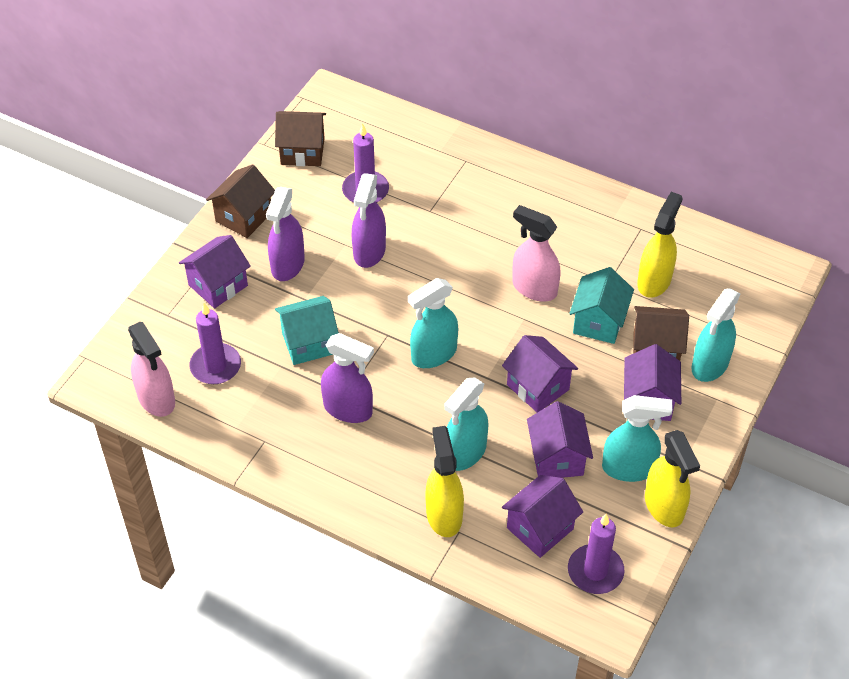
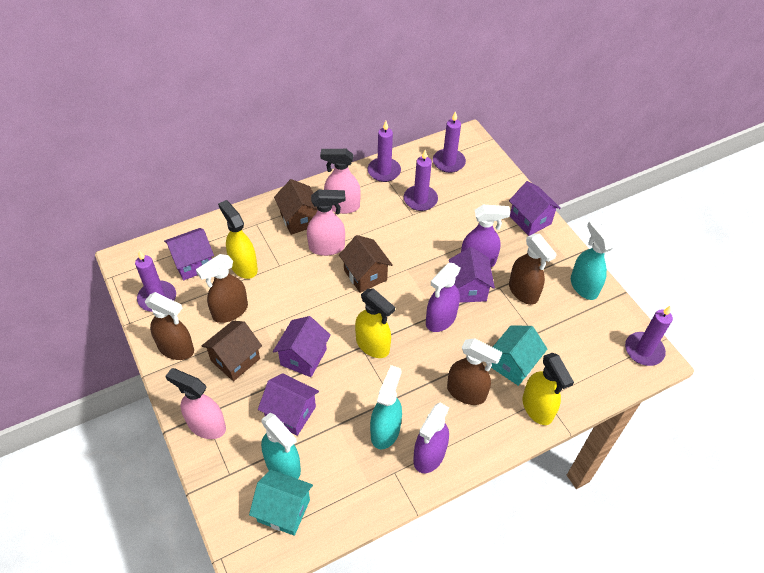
brown spray bottle: none = 0 -> [145,292,194,360] [196,254,248,323] [447,338,502,405] [509,234,557,305] = 4
pink spray bottle: [128,322,175,417] [512,205,560,301] = 2 -> [165,368,226,439] [307,190,345,256] [320,149,361,214] = 3
purple candle: [190,303,241,384] [342,124,389,203] [568,514,625,594] = 3 -> [135,250,176,312] [368,121,401,182] [404,150,438,211] [433,111,466,173] [625,306,673,366] = 5
turquoise spray bottle: [408,278,458,368] [445,377,489,471] [602,395,673,482] [692,288,740,382] = 4 -> [261,413,301,479] [370,365,402,449] [571,220,614,300] = 3

